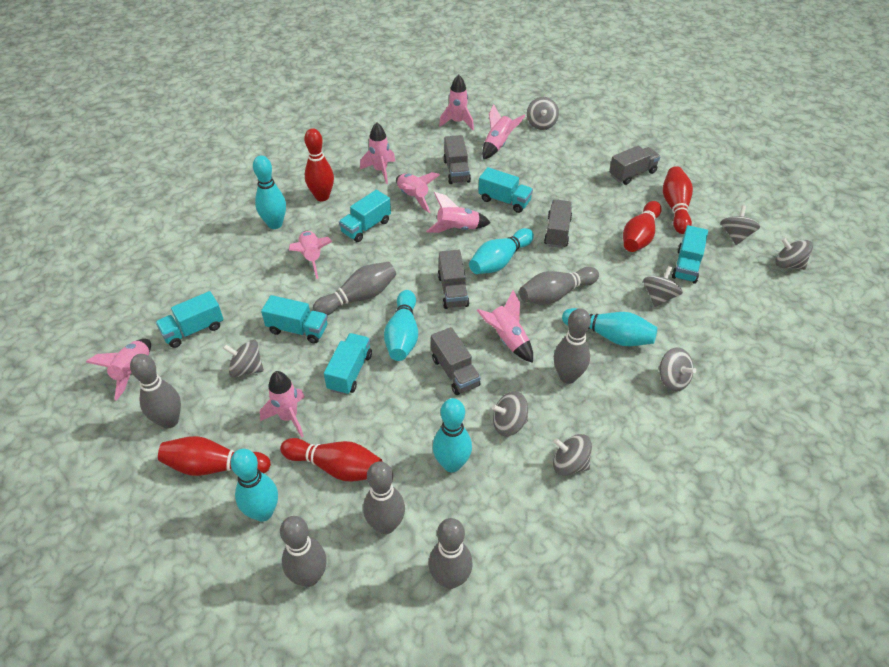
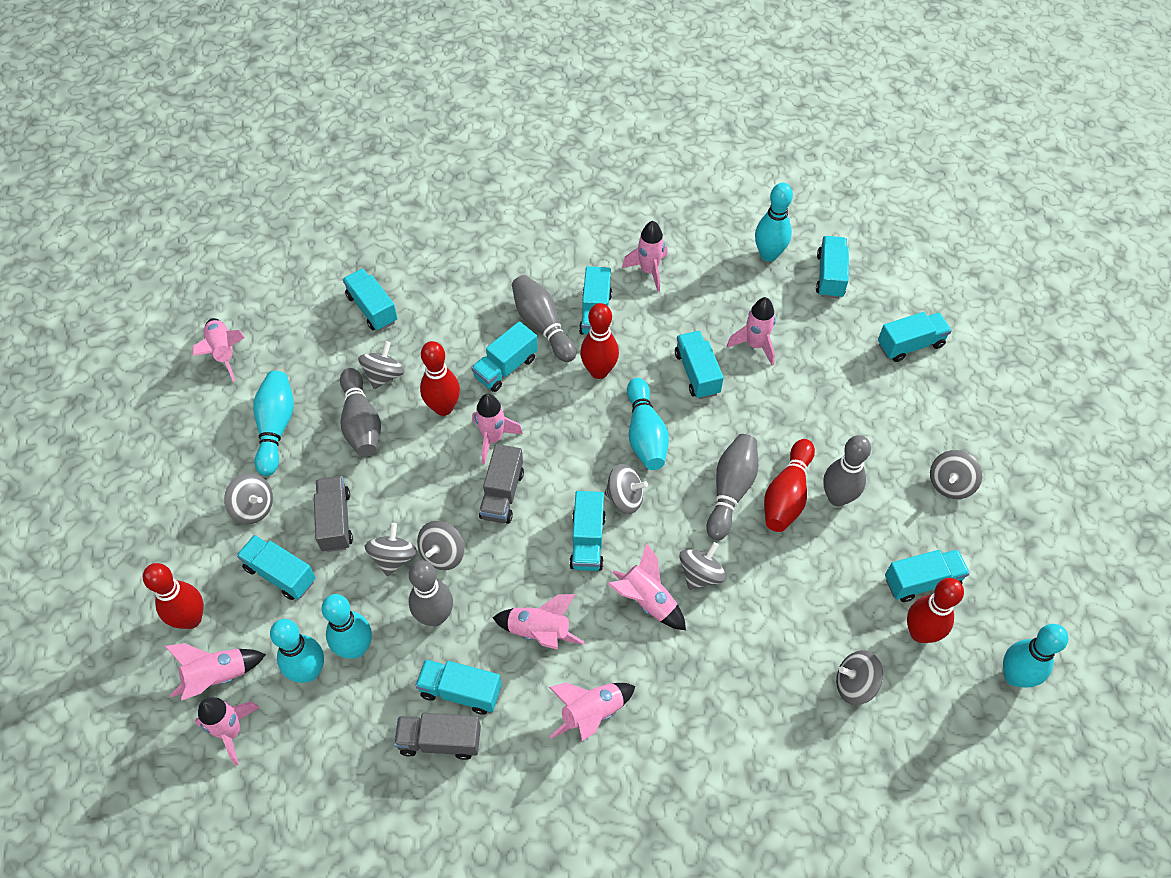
grey bowling pin: [130,354,181,429] [280,516,327,587] [313,262,396,316] [363,461,405,534] [429,518,473,589] [519,267,599,304] [554,308,591,384] = 7 -> [340,368,381,457] [409,560,453,626] [512,275,576,362] [707,434,758,540] [823,435,871,506] = 5
grey truck: [431,327,481,395] [438,250,469,309] [443,135,471,184] [544,199,572,248] [609,146,661,185] = 5 -> [314,476,353,552] [394,713,481,760] [479,444,524,524] = 3
turquoise truck: [156,291,224,348] [261,295,328,344] [324,333,372,395] [339,190,391,242] [478,167,533,213] [672,225,708,284] = 6 -> [237,535,316,600] [343,268,398,331] [415,659,502,715] [471,321,538,392] [569,491,606,571] [579,266,612,334] [675,331,724,399] [816,236,849,299] [878,312,952,362] [885,549,970,602] = 10

